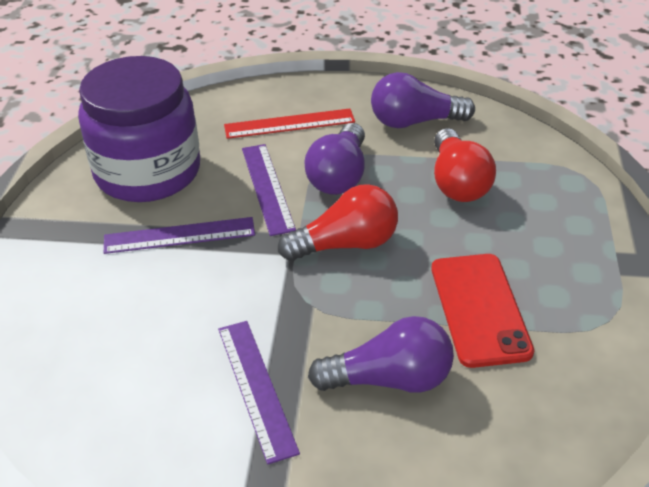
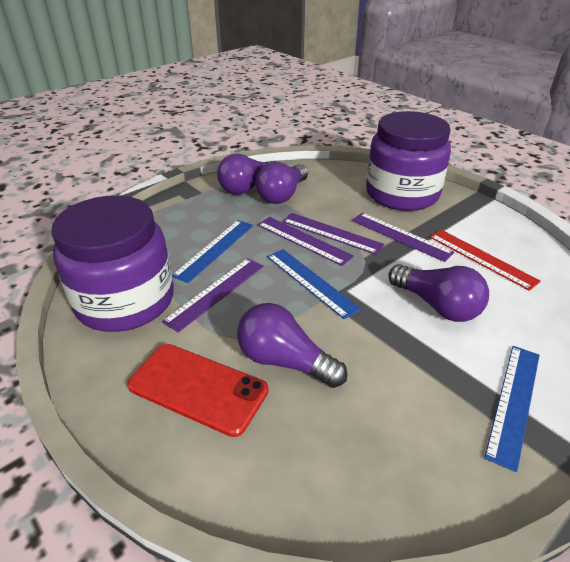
blue ruler: none = 0 -> [172,220,253,283] [267,249,361,319] [484,346,540,472] = 3
purple jar: [78,56,200,202] = 1 -> [51,195,174,332] [366,111,451,211] = 2
purple light bulb: [304,123,365,195] [308,316,454,393] [371,72,475,128] = 3 -> [217,154,278,195] [237,303,347,388] [256,162,308,204] [388,264,489,322] = 4
purple ruler: [104,217,255,254] [218,321,300,464] [242,144,296,236] = 3 -> [162,258,263,333] [257,217,354,266] [282,213,384,255] [352,213,454,262] = 4
red light bulb: [278,184,398,261] [434,128,496,202] = 2 -> none = 0

